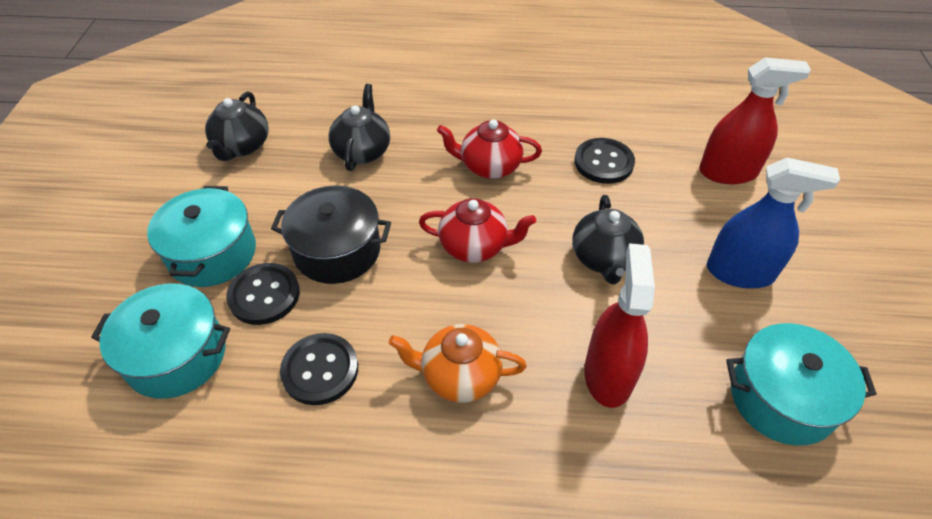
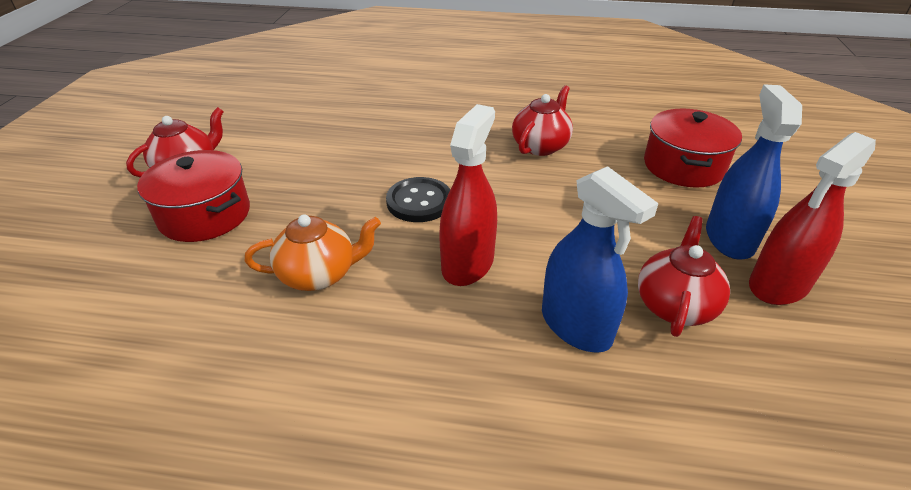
black button: [226,263,300,325] [280,333,358,405] [574,138,635,184] = 3 -> [386,177,450,222] = 1
black pot: [271,186,391,284] = 1 -> none = 0
black teapot: [205,91,268,161] [328,84,390,171] [572,195,644,284] = 3 -> none = 0
blue spray bottle: [707,158,840,288] = 1 -> [542,166,659,353] [706,84,802,260] = 2
red pot: none = 0 -> [137,150,250,242] [644,109,742,188] = 2
red teapot: [419,198,536,263] [437,120,542,179] = 2 -> [126,107,224,177] [512,85,573,156] [638,216,730,337] = 3
turquoise pot: [91,284,230,399] [147,186,256,287] [726,323,877,445] = 3 -> none = 0

